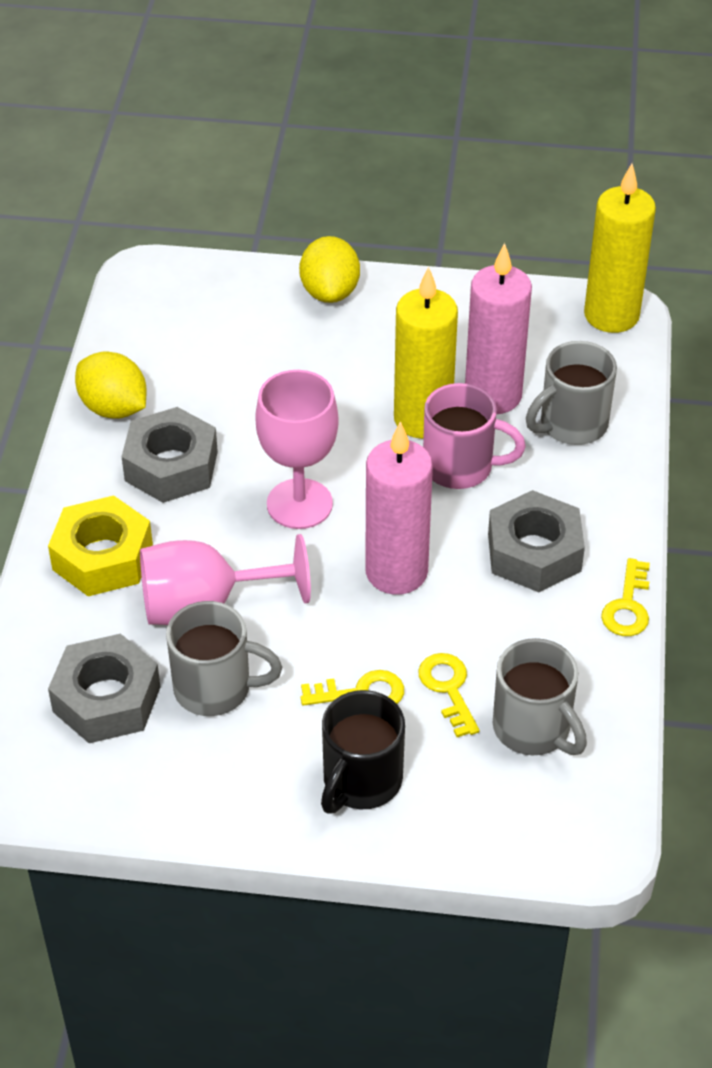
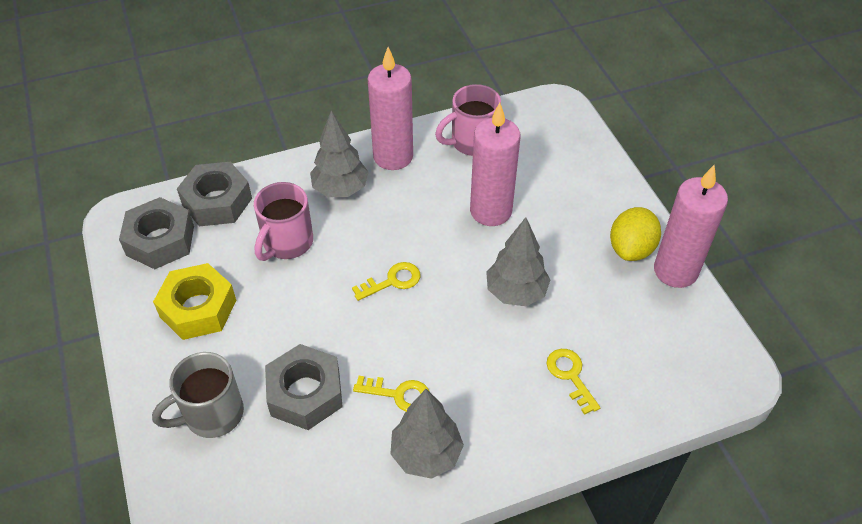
black mug: [321,690,405,814] = 1 -> none = 0
grey mug: [166,601,282,716] [493,638,587,755] [526,341,617,445] = 3 -> [152,352,244,438] = 1
grey tree: none = 0 -> [310,110,369,197] [390,389,464,479] [486,217,551,306] = 3
pink candle: [365,421,433,595] [465,243,532,414] = 2 -> [368,47,413,170] [470,103,521,226] [654,165,728,288] = 3
pink goblet: [140,534,311,625] [255,370,339,529] = 2 -> none = 0
pink mug: [423,383,526,489] = 1 -> [254,182,313,261] [435,84,501,156] = 2
yellow candle: [394,267,458,439] [584,164,656,333] = 2 -> none = 0
yellow lemon: [75,352,147,419] [299,236,360,303] = 2 -> [610,207,661,261] = 1

